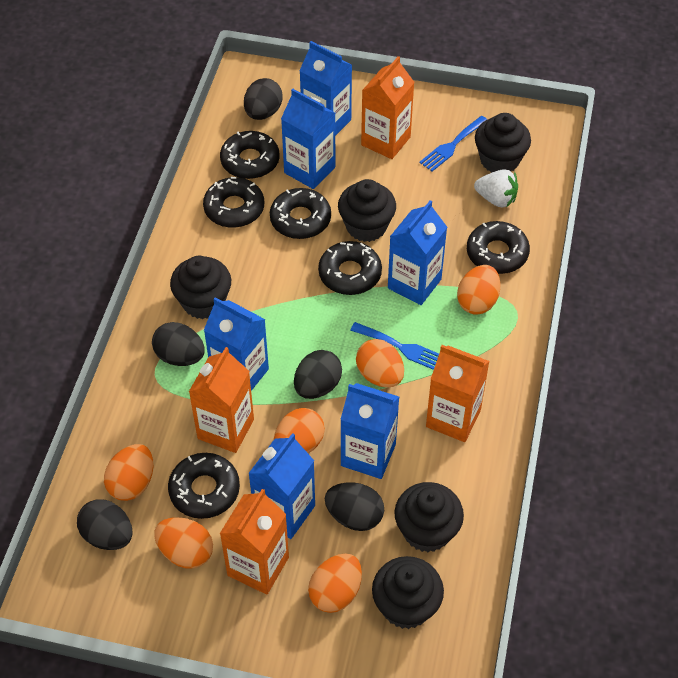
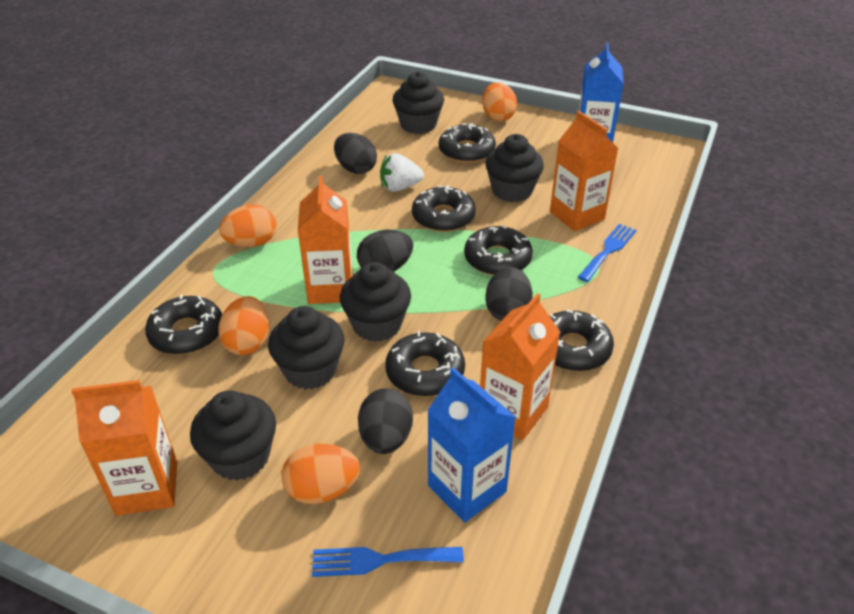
black egg: [77,499,133,550] [152,322,205,366] [244,78,283,120] [294,350,342,399] [325,482,384,531] = 5 -> [334,133,377,174] [357,230,413,272] [358,388,413,454] [485,267,533,321] = 4
blue carton: [204,297,269,391] [248,433,315,539] [281,89,335,189] [299,41,352,136] [340,383,399,479] [388,200,447,305] = 6 -> [427,367,516,522] [579,43,624,142] = 2
orange egg: [104,444,153,501] [154,517,213,569] [274,408,325,453] [308,553,362,613] [356,339,404,387] [457,265,500,315] = 6 -> [218,296,269,355] [219,204,276,247] [281,444,360,504] [482,82,517,121] = 4

